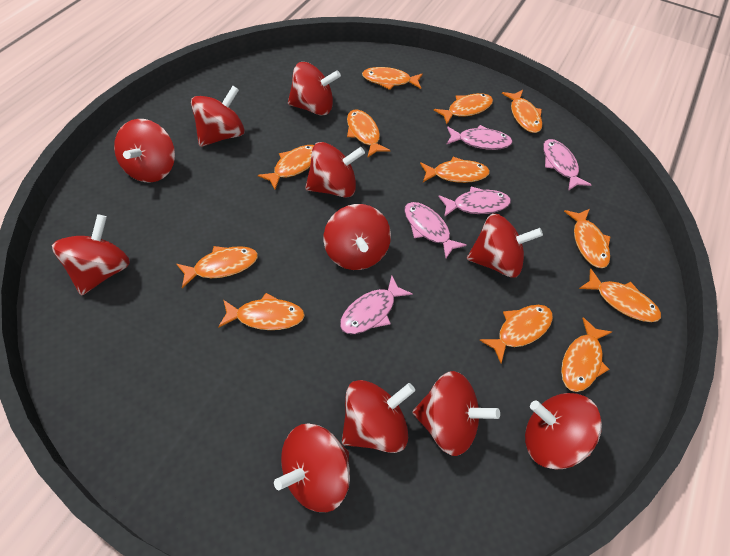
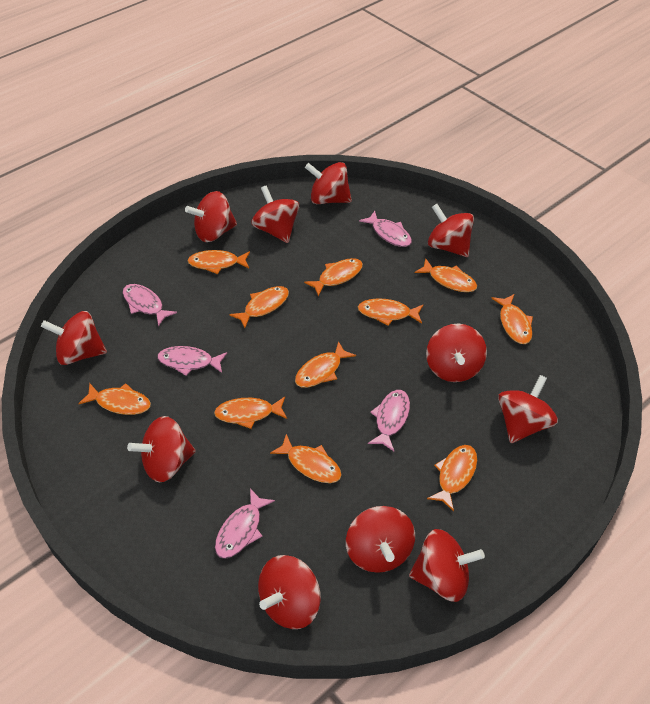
orange fish: [176,246,258,288] [218,293,305,330] [258,145,314,190] [347,110,390,158] [362,67,423,90] [420,157,490,183] [434,93,493,124] [479,305,553,363] [502,90,542,133] [561,318,612,392] [564,209,611,268] [579,268,661,322] = 12 -> [78,383,151,415] [187,250,250,274] [214,397,287,429] [229,286,289,328] [270,434,342,483] [295,341,356,388] [304,258,363,297] [358,298,423,326] [414,258,477,292] [427,445,477,511] [491,294,533,344] = 11

